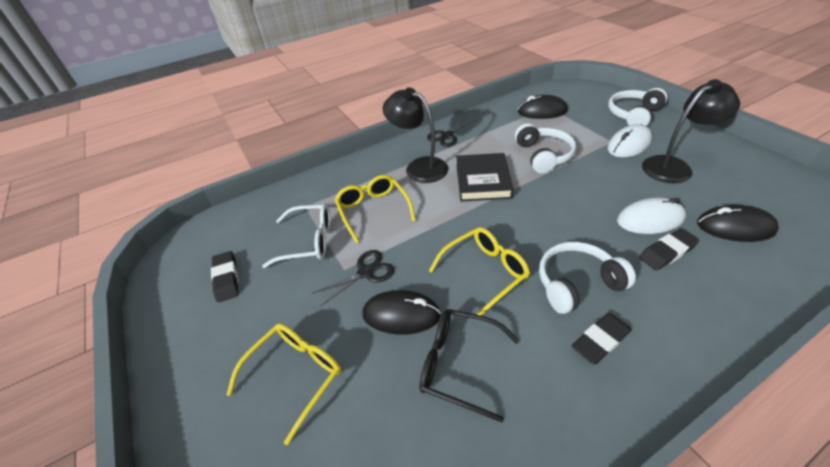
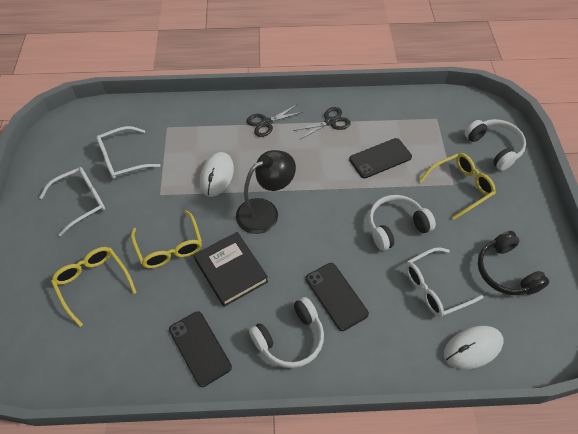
black eraser: [211,251,238,302] [572,313,632,364] [639,228,699,271] = 3 -> none = 0
black glasses: [420,309,520,423] = 1 -> none = 0
black headphones: none = 0 -> [478,231,549,295] = 1
black lamp: [383,87,448,183] [642,79,740,183] = 2 -> [236,150,296,234] = 1
black mouse: [362,290,441,335] [518,95,568,119] [697,205,779,242] = 3 -> none = 0
black phone: none = 0 -> [169,311,232,387] [306,263,369,331] [349,138,412,178] = 3
white glasses: [262,204,331,268] = 1 -> [39,167,105,236] [96,126,160,179] [406,247,484,317] = 3

